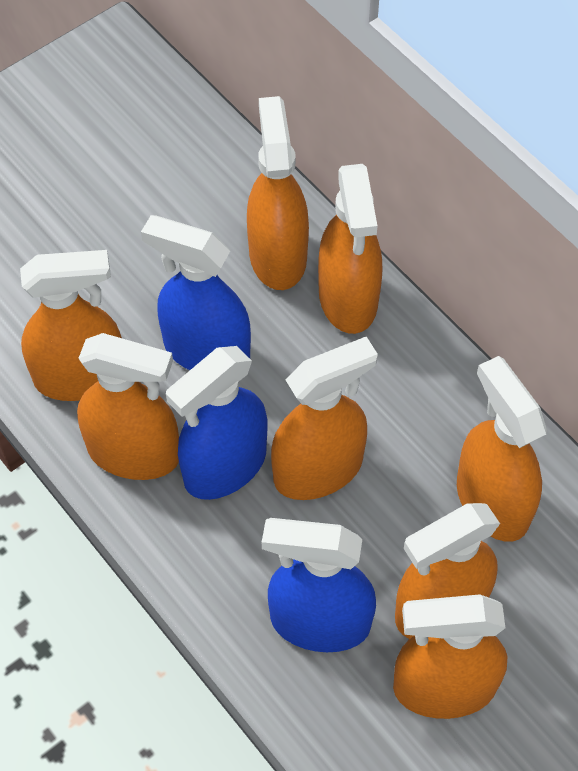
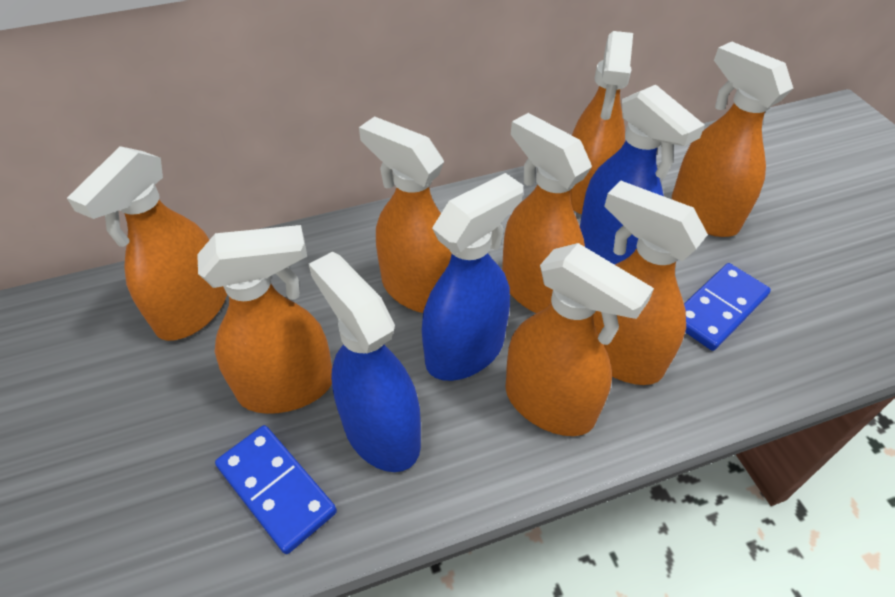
blue domino: none = 0 -> [215,425,337,554] [684,263,771,351] = 2

